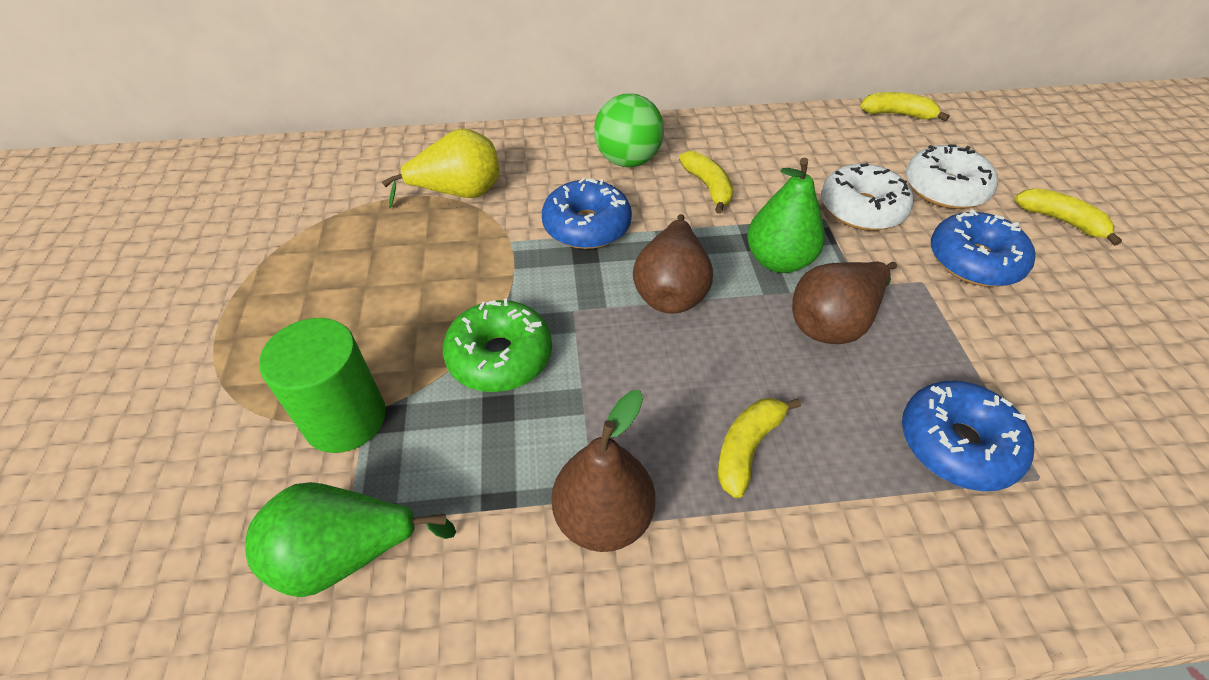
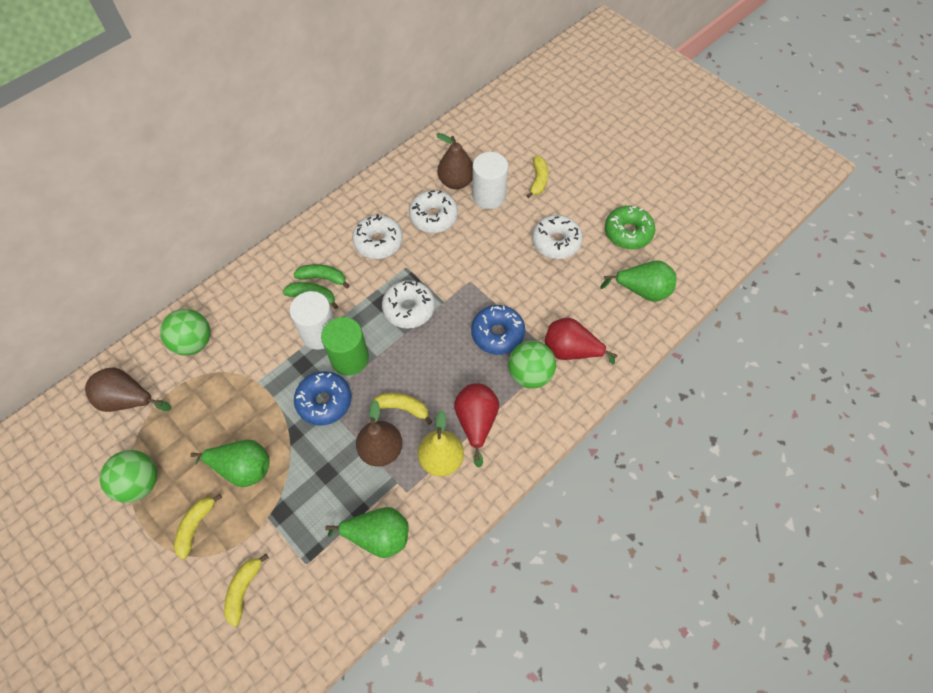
blue donut: [542,178,632,249] [902,380,1034,491] [931,209,1036,287] = 3 -> [294,371,351,426] [471,305,525,355] = 2
green ball: [594,94,664,167] = 1 -> [100,450,157,503] [160,309,211,356] [508,341,556,389] = 3
green banana: none = 0 -> [283,282,338,309] [294,264,349,289] = 2
green pear: [245,482,456,597] [747,158,825,273] = 2 -> [191,440,270,487] [325,507,409,558] [600,260,676,302] = 3
red pear: none = 0 -> [454,383,499,467] [545,318,617,365] = 2
white cylinder: none = 0 -> [290,291,335,350] [472,152,508,209] = 2
white donut: [821,163,914,231] [906,144,998,209] = 2 -> [352,214,403,259] [382,280,435,329] [409,190,458,233] [532,215,583,259] = 4

